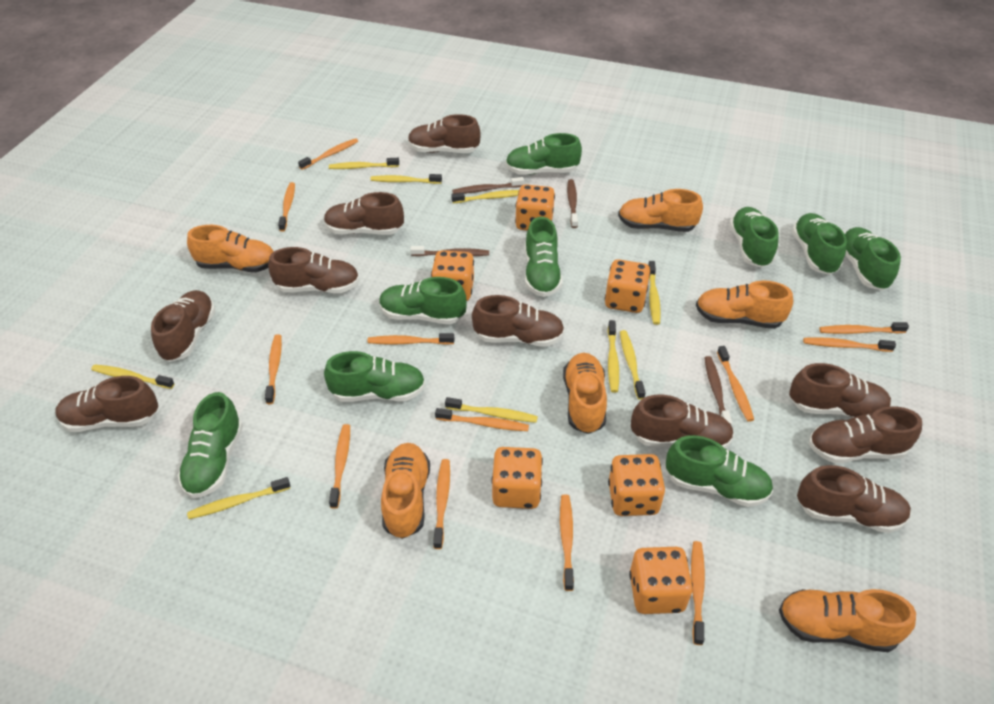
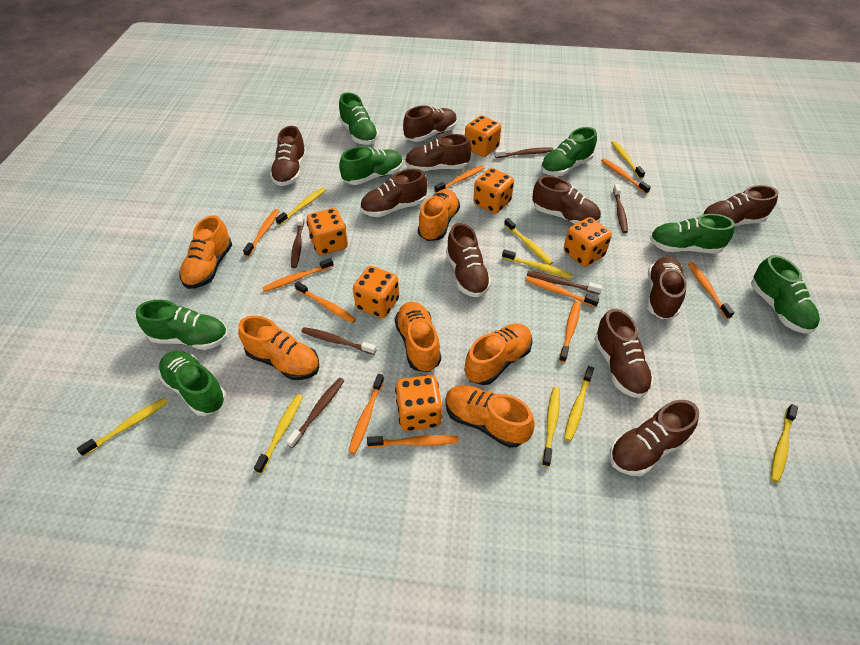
brown toothbrush: [410,246,489,256] [452,177,524,194] [567,179,578,228] [705,356,732,425] = 4 -> [286,378,344,448] [291,214,304,268] [302,327,376,355] [495,148,554,158] [527,271,602,294] [613,184,628,233] = 6
green shoe: [178,392,243,498] [324,351,425,402] [379,277,467,324] [505,133,582,175] [525,217,563,297] [666,435,773,507] [729,207,779,268] [792,213,847,275] [845,227,901,290] = 9 -> [136,300,228,350] [158,351,226,416] [339,92,379,145] [339,146,403,185] [541,127,597,176] [650,214,735,254] [751,255,820,334] = 7
orange toothbrush: [265,334,282,404] [278,182,295,232] [298,138,358,170] [329,424,350,509] [368,333,454,345] [433,459,450,549] [435,408,529,431] [560,494,574,591] [691,541,705,645] [717,346,754,422] [803,337,896,352] [819,322,909,334] = 12 -> [243,209,279,257] [263,258,334,292] [294,282,356,323] [348,374,384,454] [367,435,459,447] [434,165,485,193] [525,276,599,308] [559,301,581,362] [601,158,651,194] [688,262,734,319] = 10

